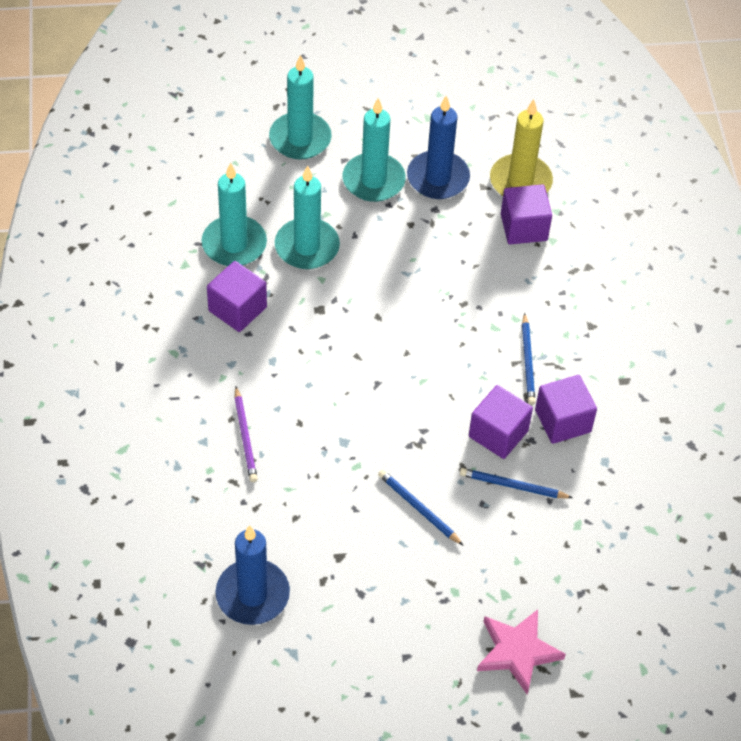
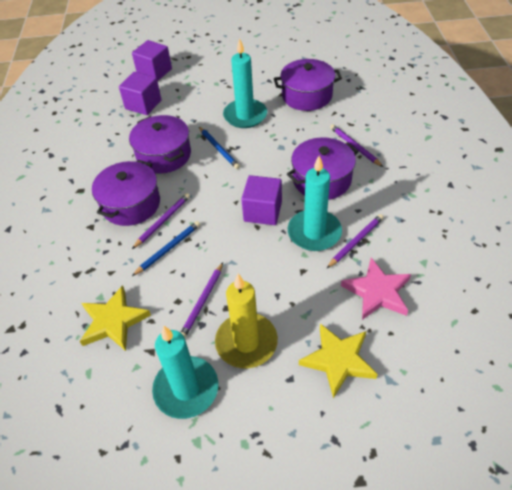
blue candle: [215,525,290,625] [407,95,470,199] = 2 -> none = 0
blue pencil: [378,470,464,546] [460,468,573,498] [522,313,535,405] = 3 -> [132,221,200,276] [199,127,240,169] = 2
purple cube: [207,261,267,332] [469,385,533,459] [501,184,552,244] [535,375,597,444] = 4 -> [119,72,161,115] [132,40,172,81] [241,175,282,225] = 3
purple pencil: [234,386,258,482] = 1 -> [132,193,190,249] [181,262,223,338] [327,214,384,268] [330,124,383,167] = 4
purple pot: none = 0 -> [92,160,160,226] [129,115,191,174] [274,59,342,111] [287,137,359,200] = 4
turquoise candle: [202,162,267,266] [269,55,332,159] [275,165,340,269] [343,98,406,202] = 4 -> [152,326,218,419] [223,38,267,128] [288,156,342,251] = 3
yellow star: none = 0 -> [80,285,151,351] [299,324,378,398] = 2

